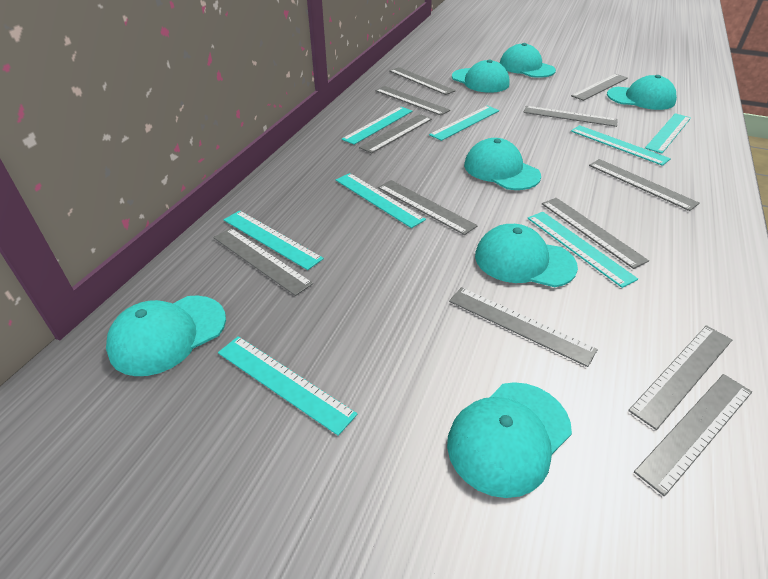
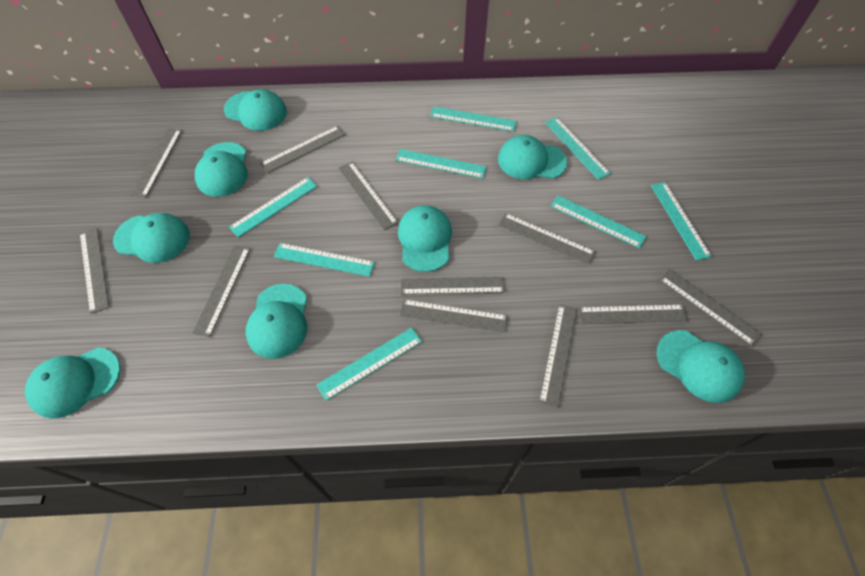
grey ruler: [213,228,313,296] [359,114,432,153] [375,86,450,116] [378,180,478,235] [389,67,456,95] [449,287,598,367] [523,106,618,127] [542,198,649,269] [571,74,628,101] [589,159,700,211] [628,325,732,430] [634,374,752,496] = 12 -> [80,228,109,314] [131,128,182,197] [192,245,250,337] [260,126,345,173] [338,162,398,230] [400,299,508,332] [401,277,505,295] [498,213,595,265] [539,304,577,408] [578,304,688,324] [659,269,762,346] = 11
turquoise cap: [106,296,226,376] [447,382,572,498] [452,59,509,93] [464,138,541,190] [475,224,578,287] [500,43,556,78] [607,75,677,110] = 7 -> [25,348,120,419] [113,213,190,263] [195,142,248,197] [224,89,287,131] [246,284,307,359] [398,205,452,272] [498,135,567,179] [657,330,745,403] = 8

